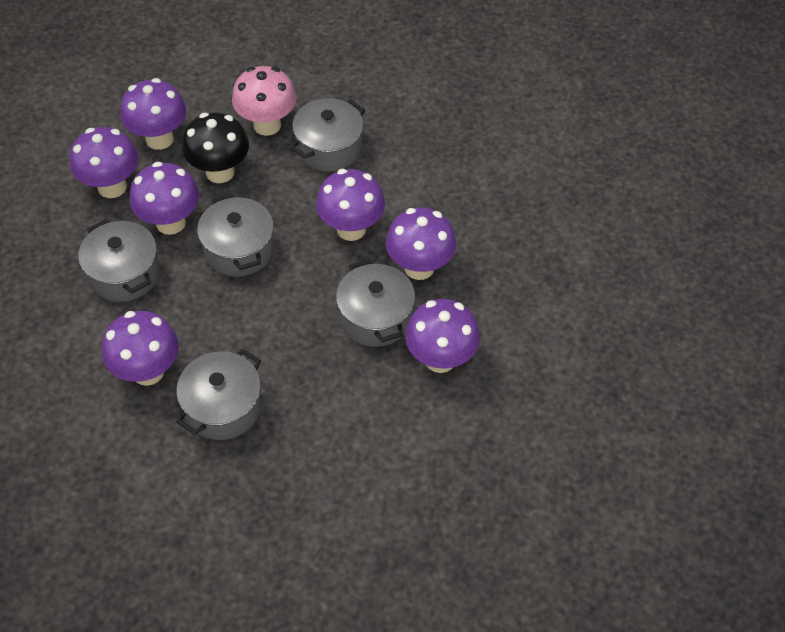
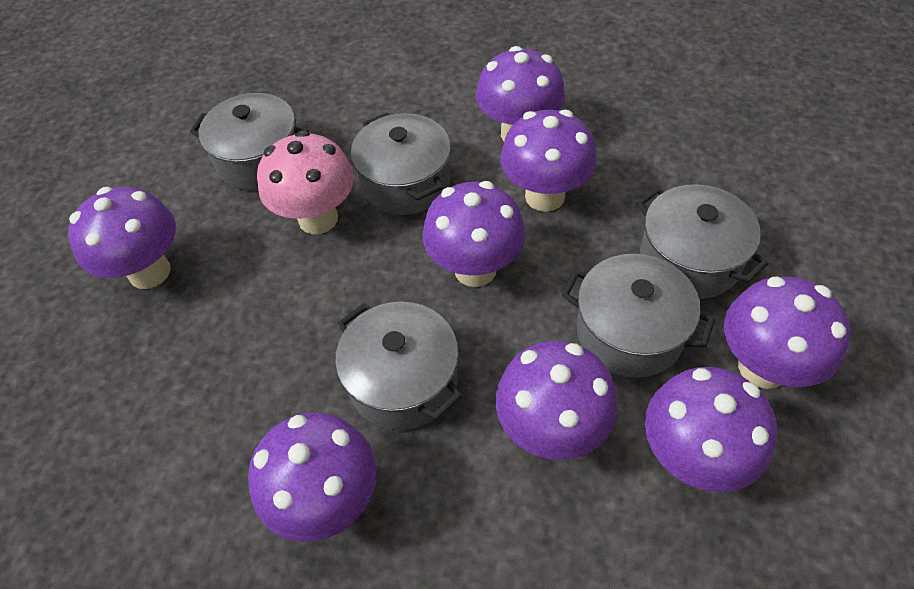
black mushroom: [182,112,249,183] = 1 -> none = 0
purple mushroom: [70,127,138,198] [102,311,179,386] [121,78,186,150] [130,162,199,235] [316,169,385,241] [386,208,456,280] [405,299,480,373] = 7 -> [68,187,176,289] [248,412,377,542] [423,181,526,287] [476,46,565,141] [496,341,618,460] [500,110,597,212] [645,367,777,492] [724,276,851,389] = 8

